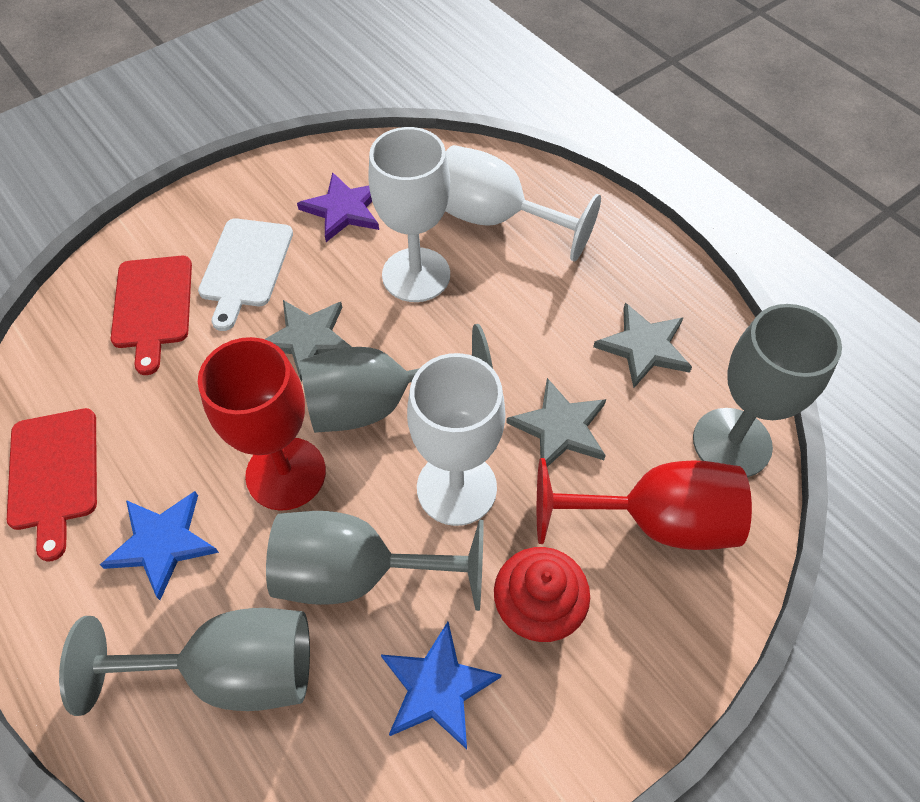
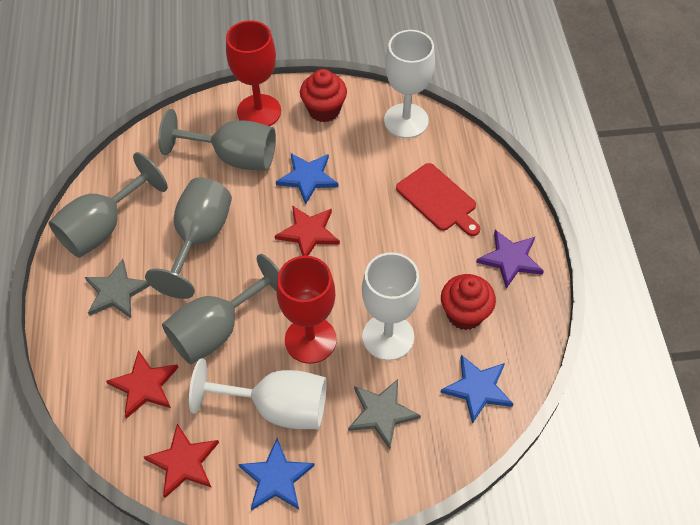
blue star: [100,491,219,600] [381,622,501,749] = 2 -> [238,438,315,511] [276,153,339,204] [440,355,513,424] = 3
grey star: [265,300,352,382] [506,378,606,467] [593,303,692,388] = 3 -> [85,259,150,318] [348,379,421,449] = 2
red cupcake: [494,547,590,642] = 1 -> [300,69,347,122] [441,274,496,330] = 2
red cutting board: [7,408,97,561] [111,256,192,375] = 2 -> [396,163,481,236] = 1
red star: none = 0 -> [106,350,179,419] [144,424,219,498] [275,206,340,256] = 3
white cutting board: [198,218,293,331] = 1 -> none = 0

